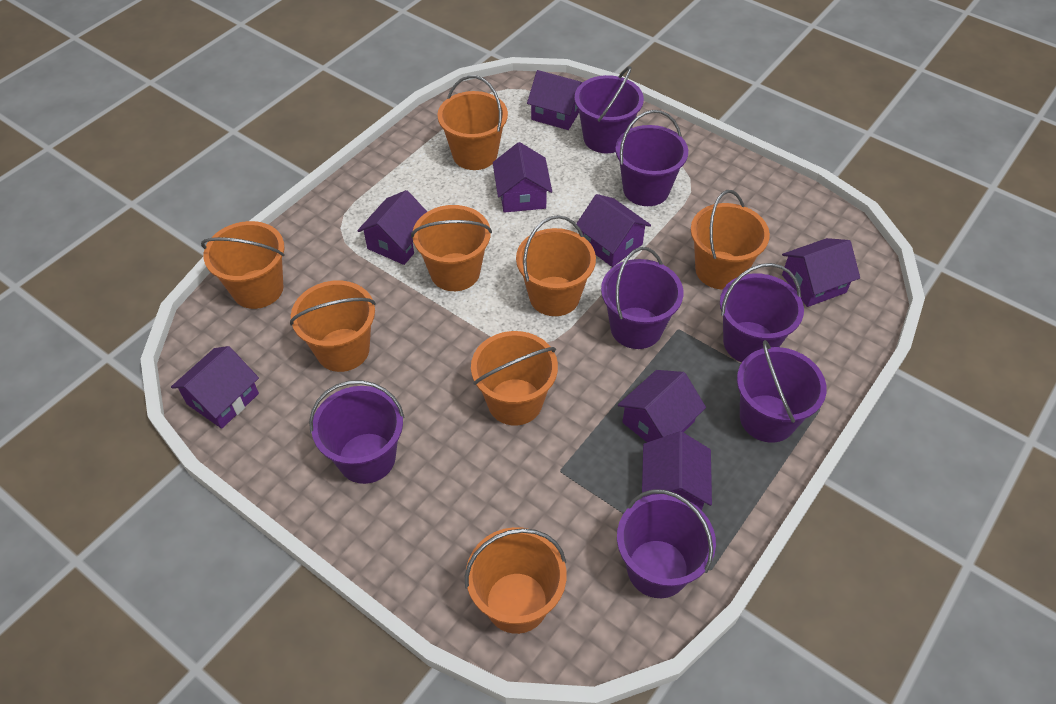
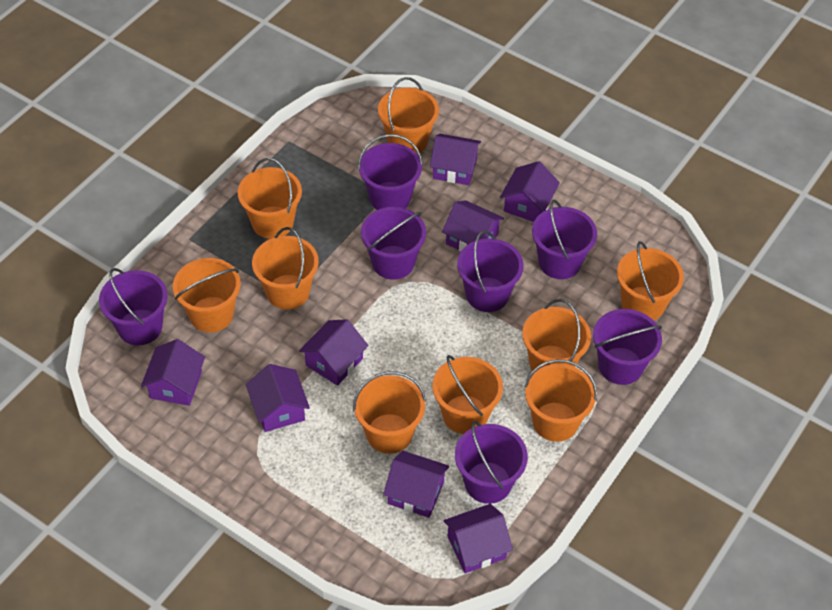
orange bucket: [201,221,285,309] [290,280,376,372] [411,205,492,291] [437,75,508,170] [465,527,567,634] [471,331,558,426] [516,215,596,316] [691,190,770,289] = 8 -> [173,258,241,333] [238,158,302,239] [252,227,319,310] [353,371,426,454] [378,77,439,155] [432,355,503,434] [522,299,591,371] [524,359,597,442] [617,241,684,321] = 9

